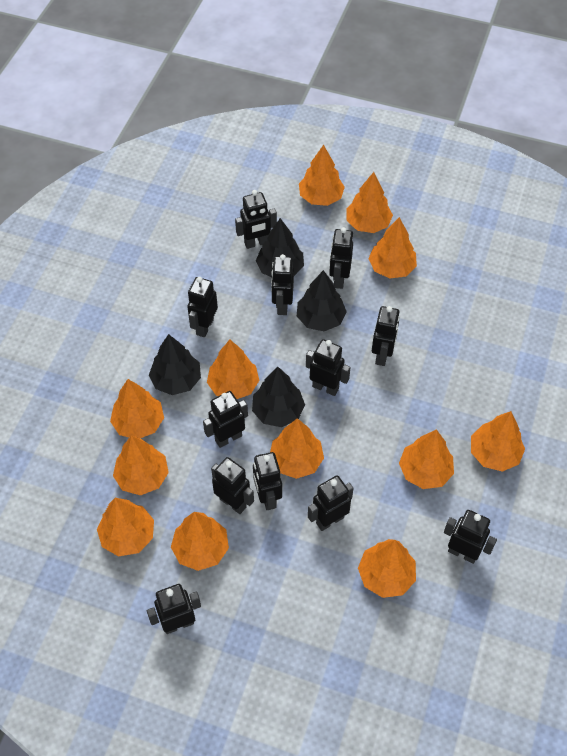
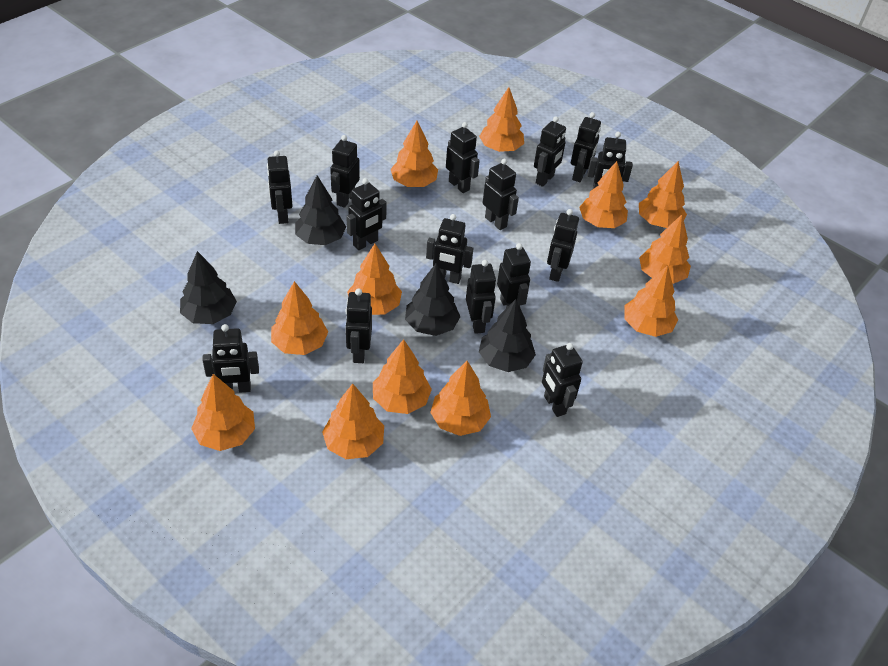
black robot: [146,584,201,634] [187,277,218,337] [203,391,248,448] [211,457,254,514] [235,190,277,249] [253,452,282,510] [271,254,294,315] [306,339,351,396] [308,475,354,531] [329,227,353,289] [372,306,400,366] [444,510,497,564] = 12 -> [202,324,259,392] [267,150,293,224] [330,135,360,208] [345,289,372,363] [347,178,387,250] [426,214,474,284] [446,122,480,193] [466,260,496,334] [483,159,519,230] [497,243,531,308] [534,116,566,187] [542,343,583,417] [547,209,579,282] [571,112,601,182] [587,132,633,190] = 15

